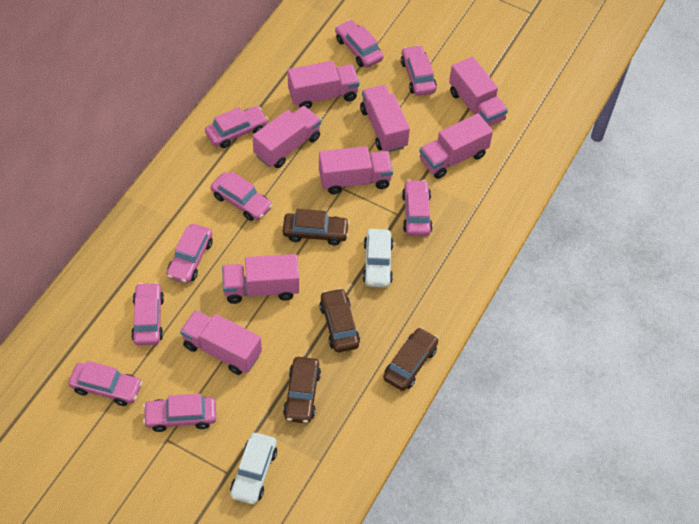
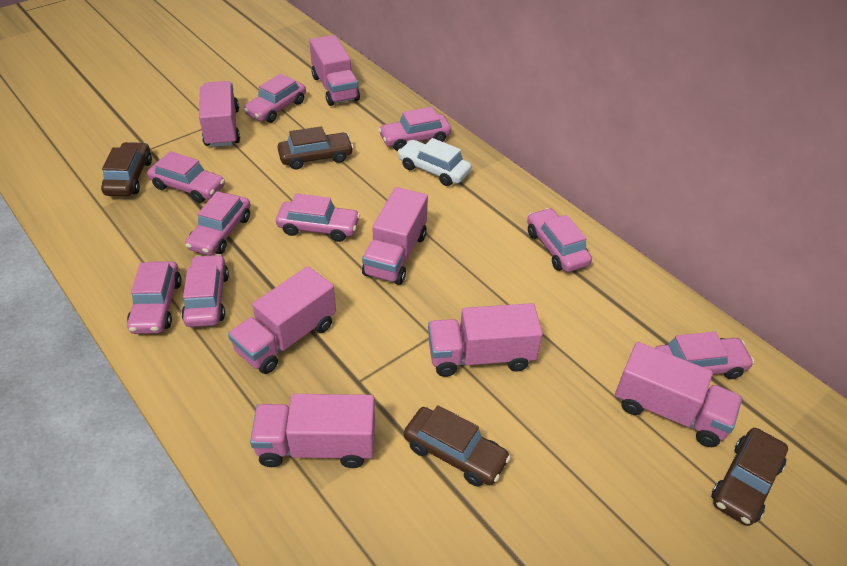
pink truck: [180,310,262,375] [222,254,299,304] [253,106,321,168] [288,61,360,109] [319,146,393,194] [360,85,410,152] [419,113,493,179] [449,57,508,126] = 8 -> [199,81,240,147] [228,266,336,374] [250,394,375,468] [309,35,360,106] [362,187,428,285] [428,303,543,377] [615,342,742,447] = 7
white car: [230,433,277,505] [363,229,393,288] = 2 -> [398,138,471,186] = 1

